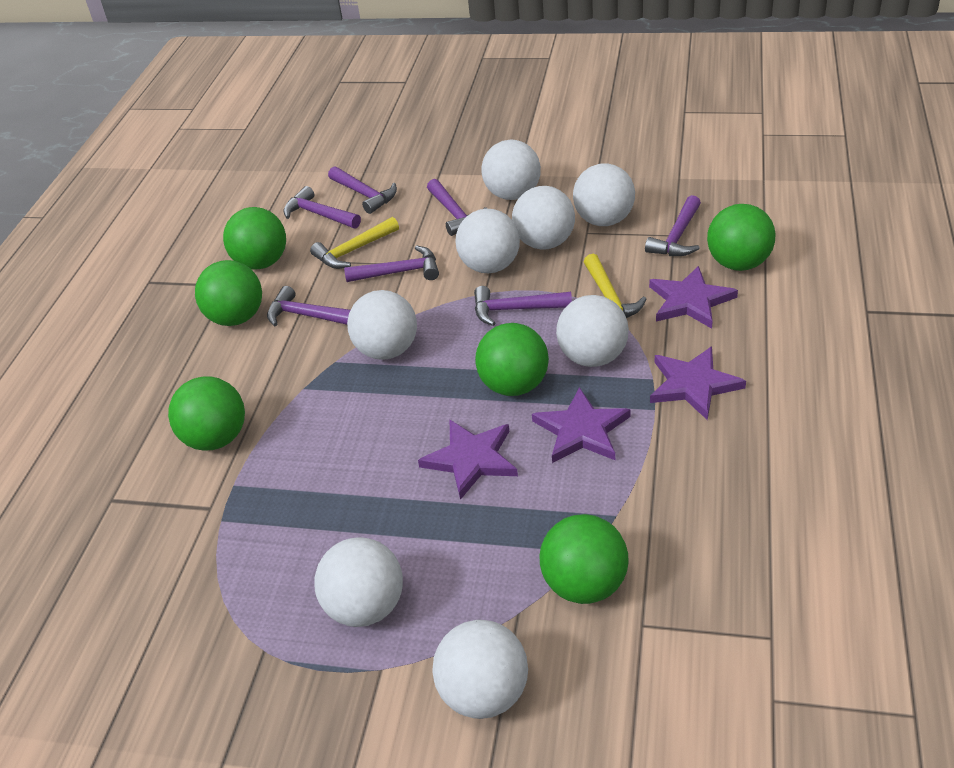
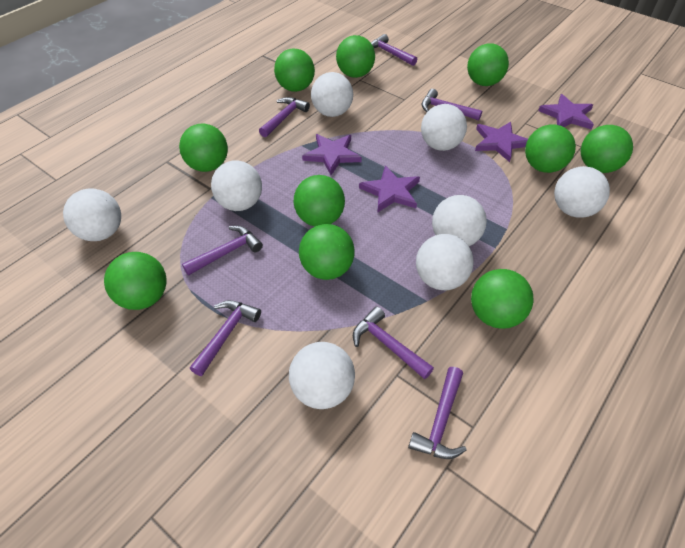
green ball: [168,376,245,451] [195,260,262,326] [223,207,286,270] [475,323,549,396] [539,514,629,604] [707,204,776,271] = 6 -> [104,252,167,310] [179,124,228,172] [274,49,315,92] [294,175,345,226] [299,224,355,280] [336,35,375,78] [467,44,509,86] [471,269,534,329] [525,125,576,173] [581,125,633,173] = 10
yellow hammer: [310,217,399,269] [584,254,646,318] = 2 -> none = 0

